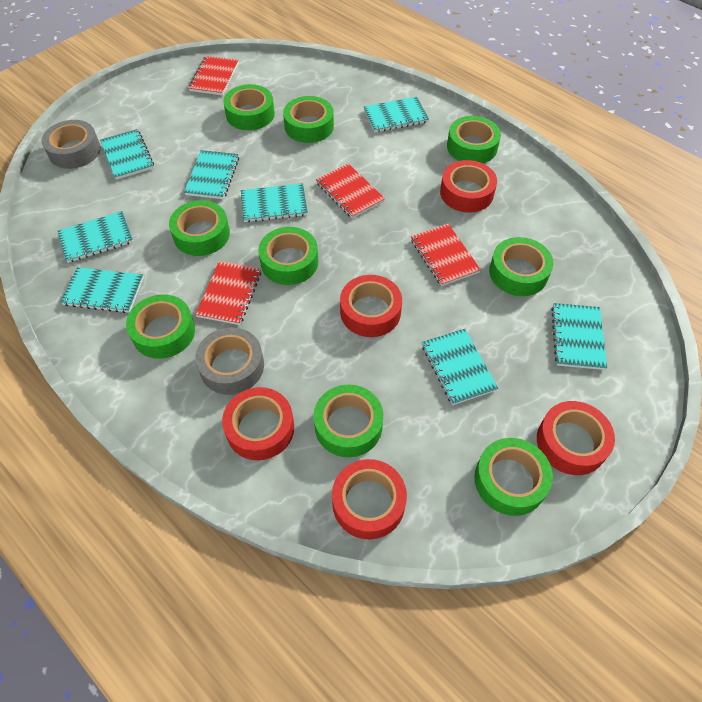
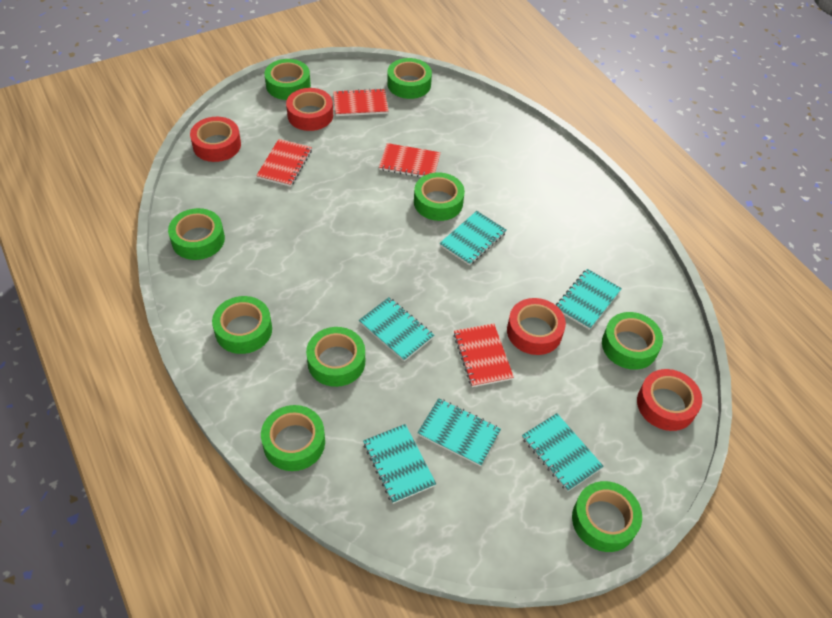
grey tape: [41,120,101,169] [195,327,264,395] = 2 -> none = 0
red tape: [222,387,294,460] [332,459,407,539] [340,275,402,337] [440,160,497,213] [537,401,615,475] = 5 -> [190,117,241,162] [286,88,333,131] [507,298,566,355] [637,369,702,431] = 4
turquoise notebook: [58,211,133,263] [61,267,144,313] [100,129,154,180] [184,150,239,199] [241,183,308,222] [364,97,429,132] [422,329,498,405] [551,303,607,370] = 8 -> [359,297,434,361] [363,424,436,504] [417,398,501,467] [440,211,506,266] [522,413,604,492] [556,269,622,330] = 6

